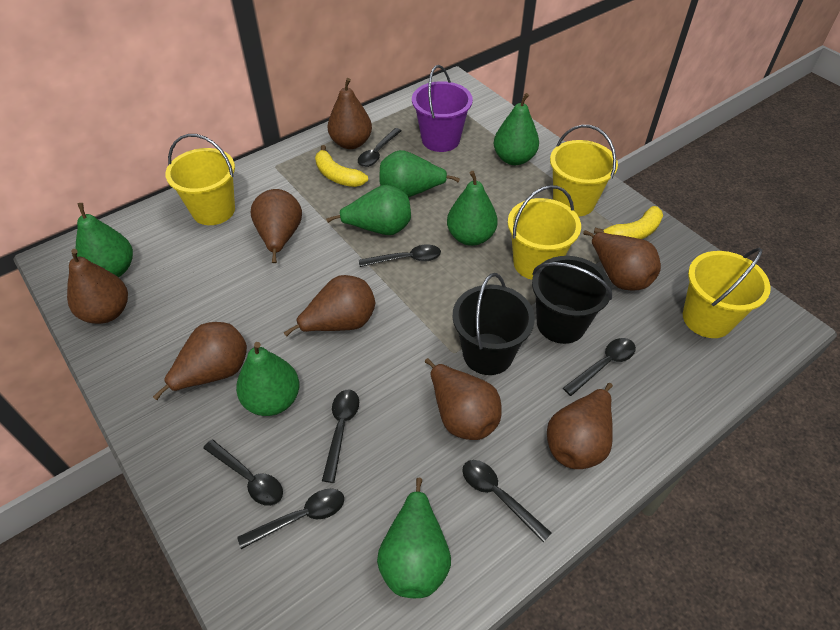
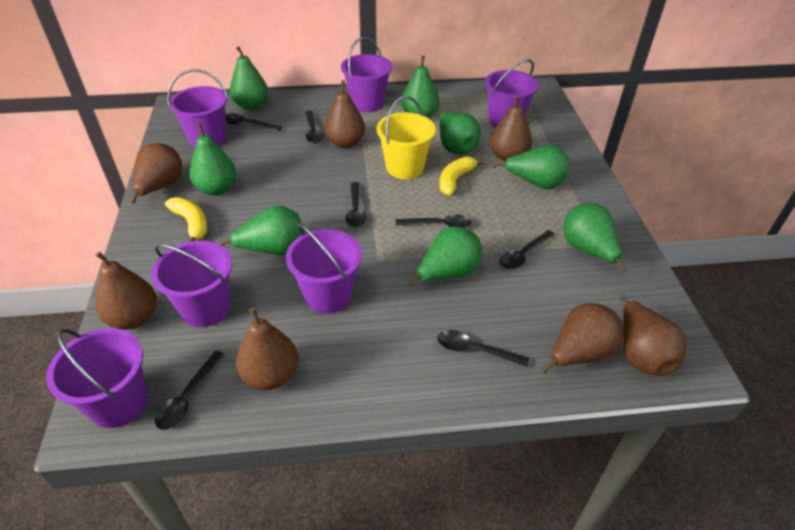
black bucket: [453,273,535,375] [532,256,612,344] = 2 -> none = 0
brown pear: [67,249,128,324] [153,322,247,400] [251,189,302,263] [284,275,375,336] [327,78,372,149] [425,358,502,440] [547,383,613,469] [583,230,661,291] = 8 -> [95,252,157,330] [131,143,182,204] [236,308,299,390] [324,80,365,148] [490,95,532,162] [541,303,623,373] [620,295,687,376] = 7
green pear: [76,203,133,277] [236,342,299,416] [326,185,411,235] [377,478,451,598] [380,150,460,198] [447,171,498,246] [494,93,539,165] = 7 -> [189,123,236,195] [218,205,302,255] [230,46,268,110] [401,55,439,118] [408,227,482,287] [437,111,481,154] [493,144,570,189] [564,203,627,272] = 8
purple bucket: [412,65,473,152] = 1 -> [46,328,148,428] [151,241,232,327] [167,69,228,148] [286,223,362,314] [341,37,392,112] [485,59,539,127] = 6
yellow bucket: [165,134,235,225] [508,185,581,280] [550,125,618,217] [683,248,771,338] = 4 -> [376,96,436,179] = 1

